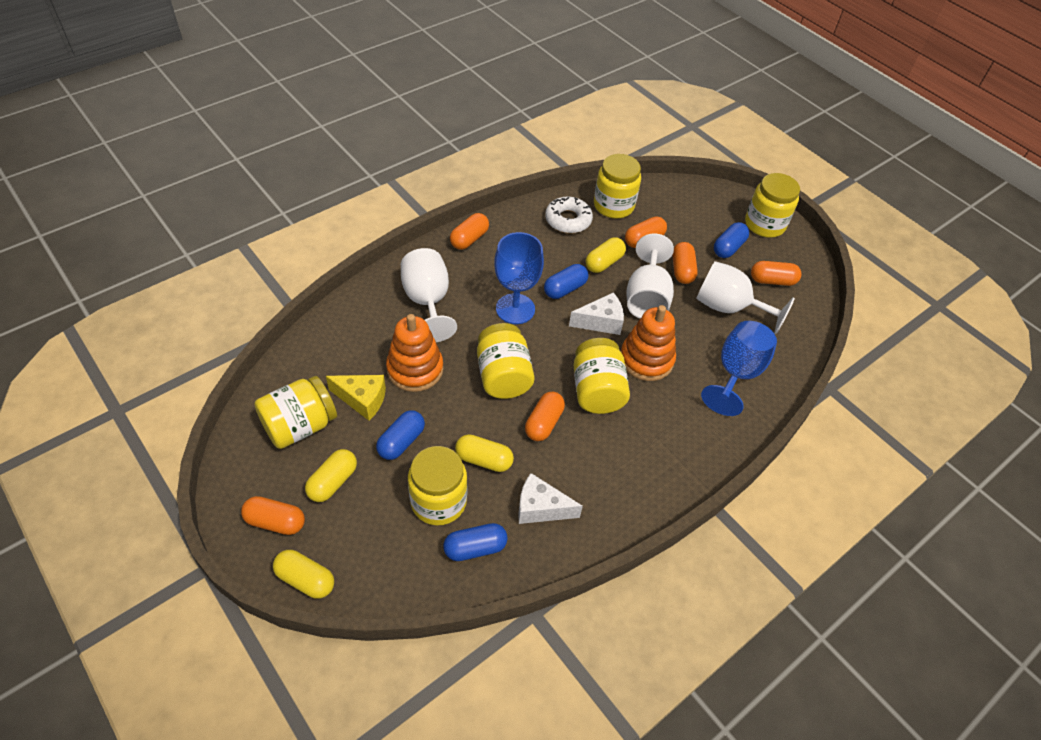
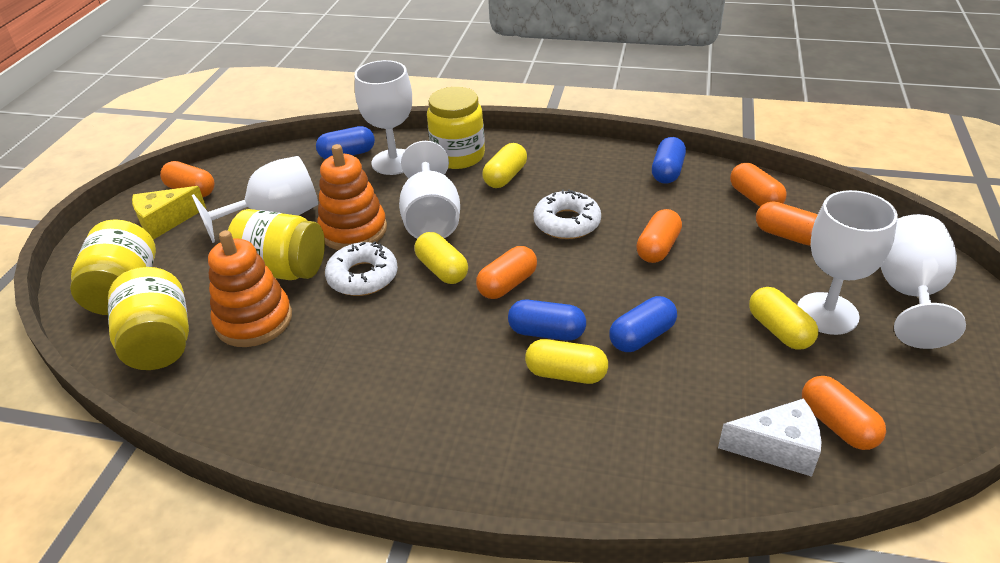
blue goblet: [494,232,544,324] [701,321,777,416] = 2 -> none = 0
white cheese: [518,473,583,524] [569,292,624,335] = 2 -> [718,398,821,477] = 1
white donut: [545,197,593,233] = 1 -> [325,241,398,296] [534,189,601,239] = 2
white goblet: [401,248,457,342] [626,234,674,318] [696,261,795,334] = 3 -> [192,156,318,243] [355,60,412,175] [399,141,460,239] [797,190,898,335] [881,214,966,349] = 5
yellow jar: [254,376,337,449] [408,446,467,526] [477,323,535,399] [574,338,630,414] [594,154,641,219] [745,173,800,238] = 6 -> [70,219,156,315] [108,267,189,370] [228,209,325,280] [427,87,485,169] = 4

